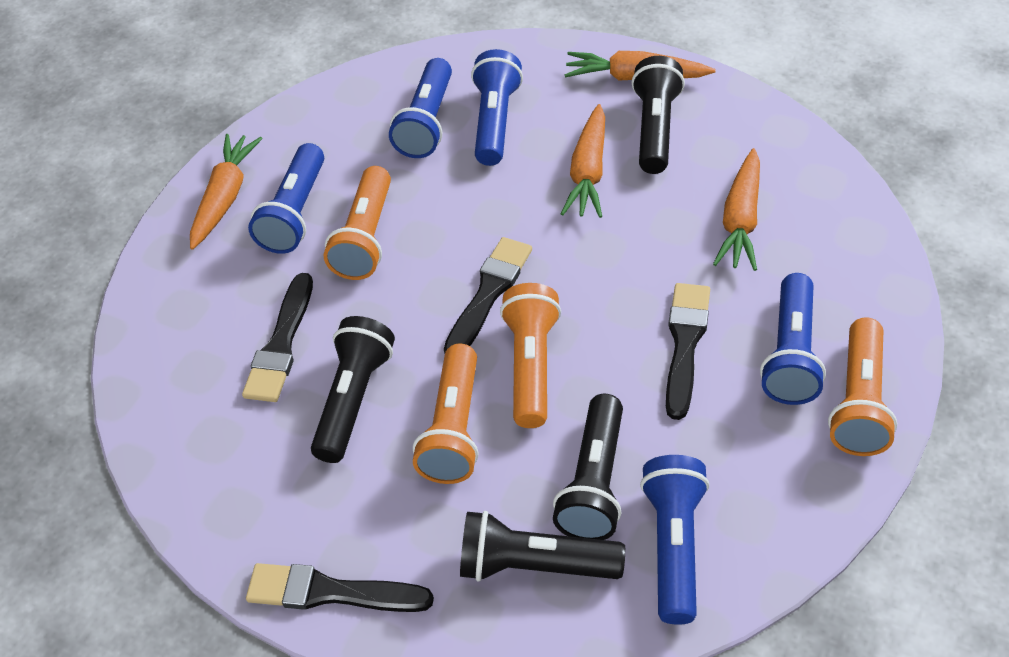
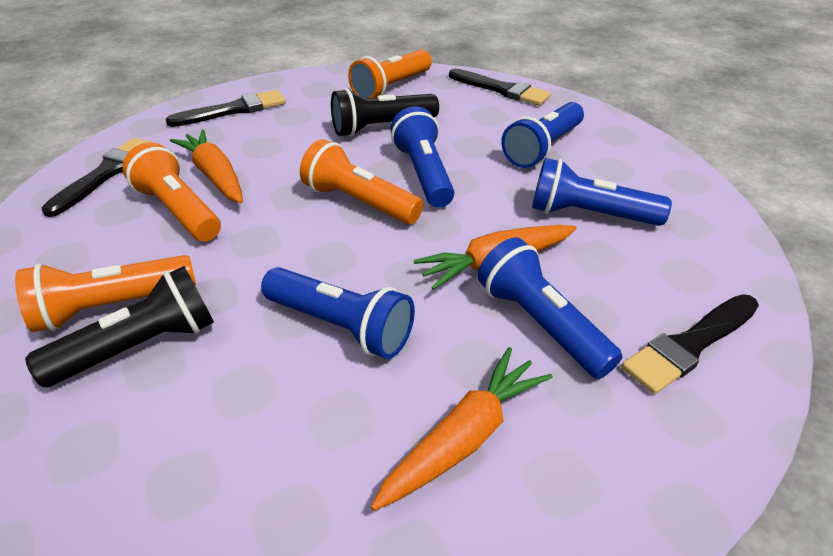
black flashlight: [311,316,395,463] [460,511,625,582] [553,394,623,540] [631,56,685,174] = 4 -> [25,266,214,387] [331,88,439,137] = 2
orange carrot: [190,134,263,250] [561,104,605,218] [565,51,716,80] [713,148,760,271] = 4 -> [170,129,243,203] [371,347,553,511] [413,225,577,290] = 3

